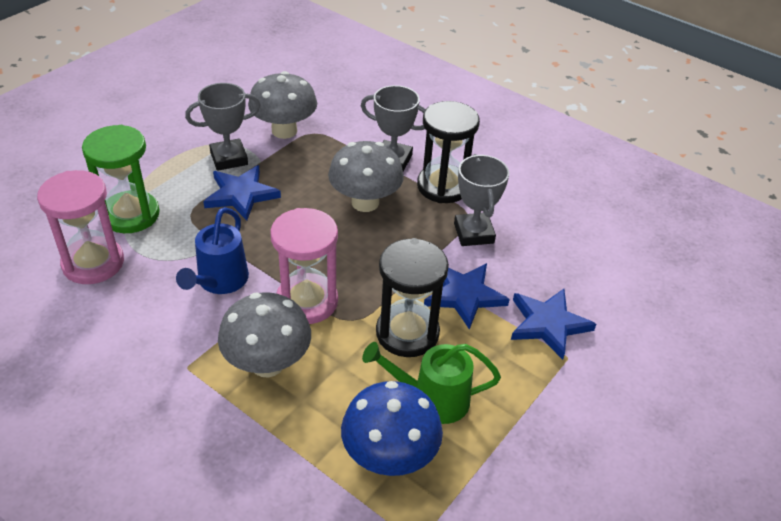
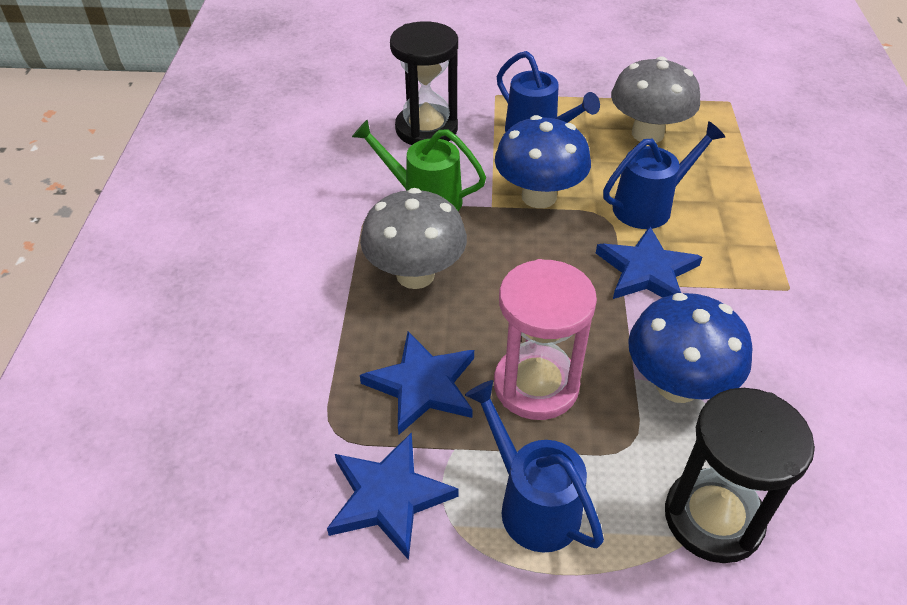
blue mushroom: [341,381,443,476] = 1 -> [495,115,591,208] [628,293,753,403] = 2
blue watering can: [176,207,249,294] = 1 -> [465,380,604,553] [497,51,600,132] [603,121,725,229] = 3
green hourglass: [82,125,160,233] = 1 -> none = 0
grey mushroom: [218,292,311,377] [248,71,317,139] [328,141,404,212] = 3 -> [360,188,467,289] [611,56,700,143] = 2
grey trophy: [185,83,261,171] [361,85,426,171] [454,154,509,246] = 3 -> none = 0
pink hourglass: [37,170,124,284] [270,208,338,324] = 2 -> [494,259,597,420] = 1

